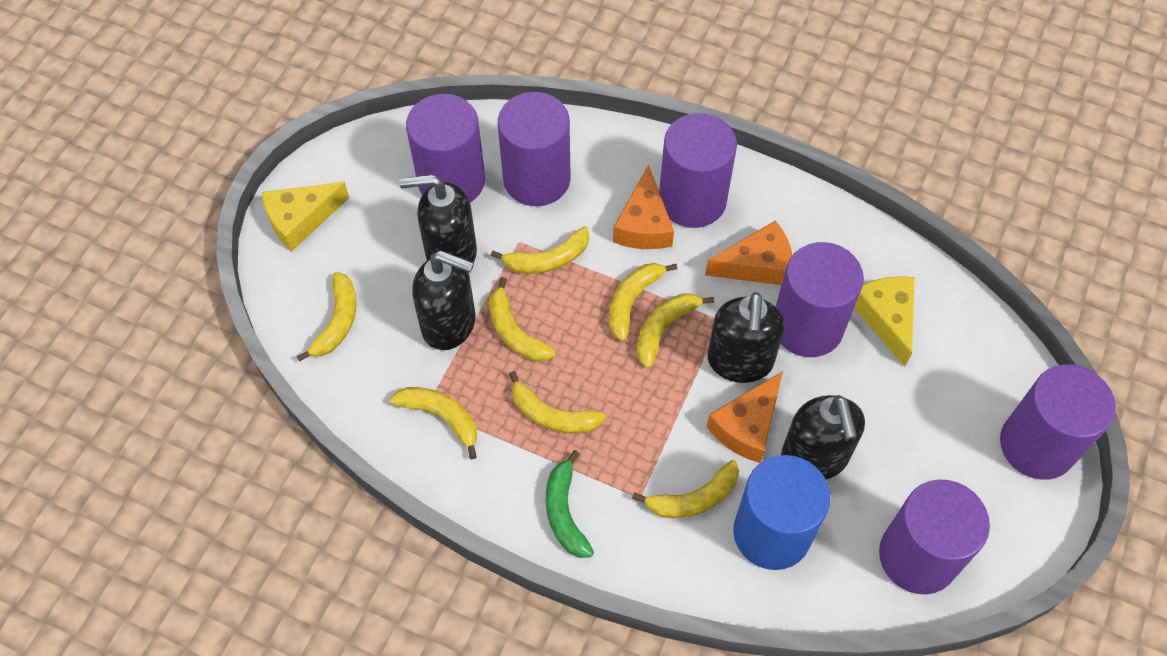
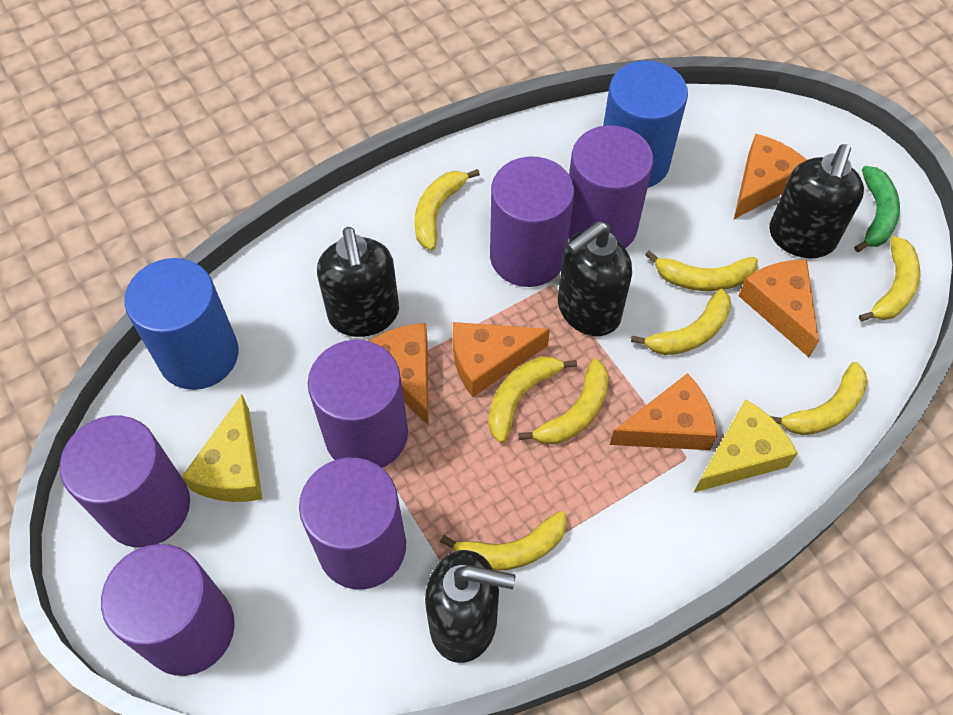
blue cylinder: [733,455,831,570] = 1 -> [124,258,238,390] [603,61,688,188] = 2
orange cheese: [613,164,674,249] [705,220,792,285] [707,371,783,463] = 3 -> [369,323,429,426] [453,322,550,397] [610,373,717,450] [734,134,806,219] [739,260,819,357] = 5

